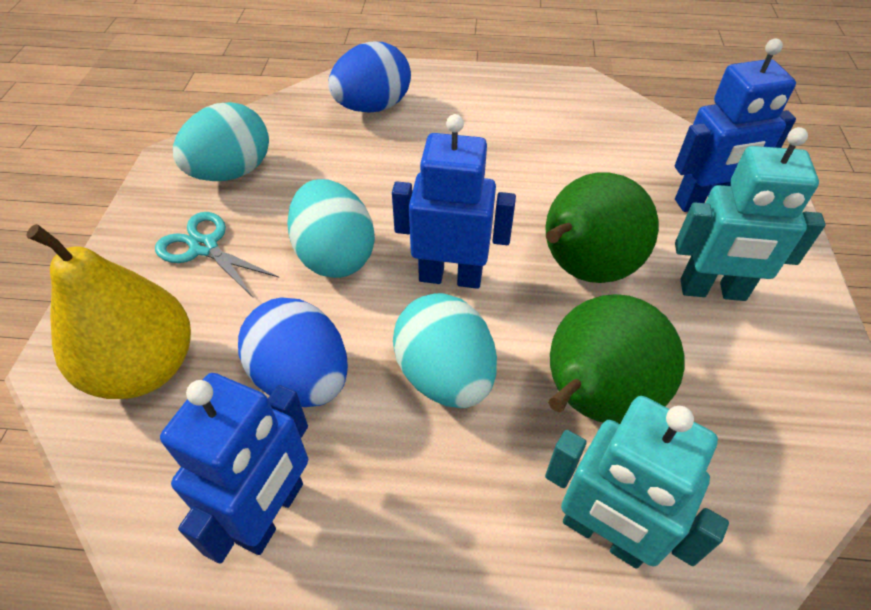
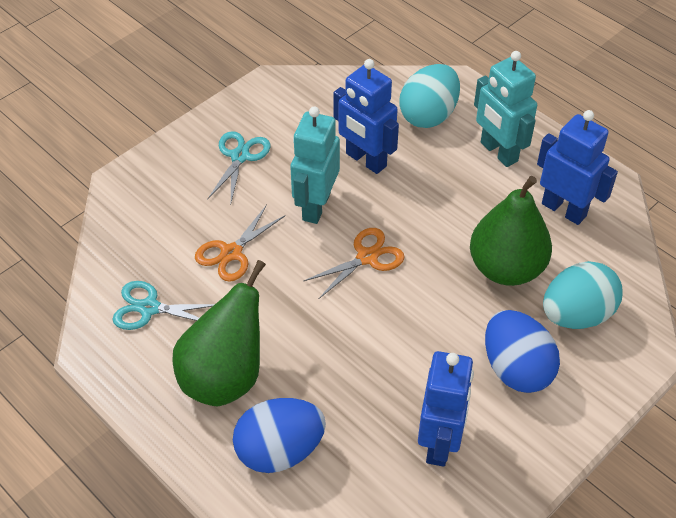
orange scissors: none = 0 -> [195,205,286,282] [304,228,405,299] = 2
turquoise egg: [173,102,269,181] [287,179,375,278] [393,293,497,408] = 3 -> [399,64,460,128] [543,261,623,329] = 2
turquoise scissors: [155,212,279,297] = 1 -> [112,281,215,330] [207,131,270,202] = 2
yellow pear: [26,224,191,399] = 1 -> none = 0

